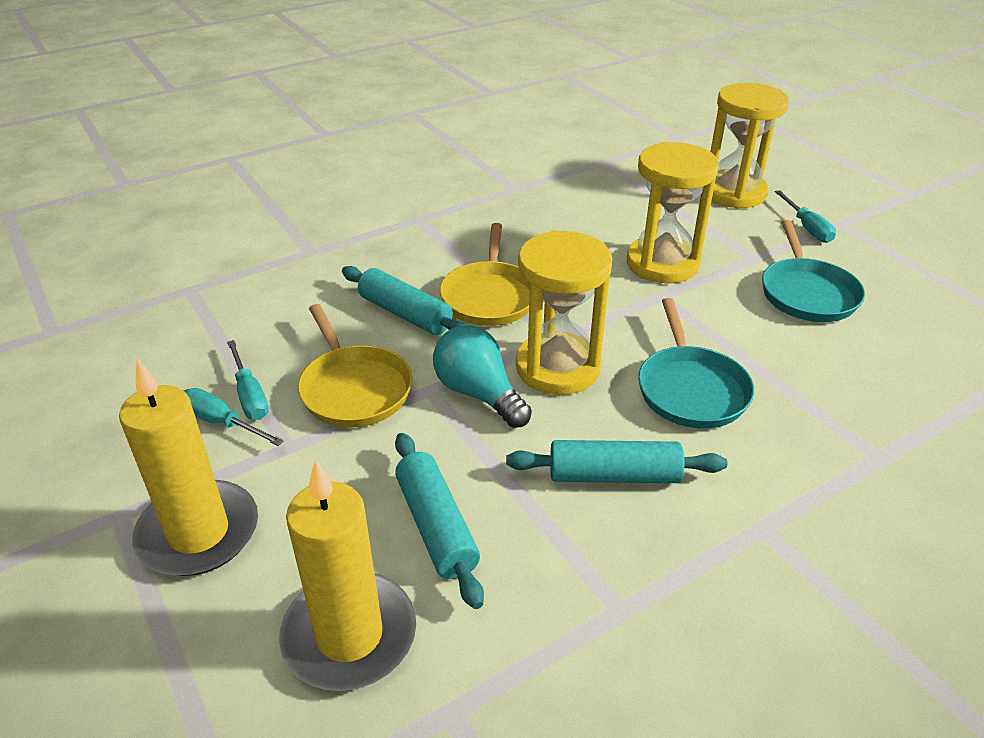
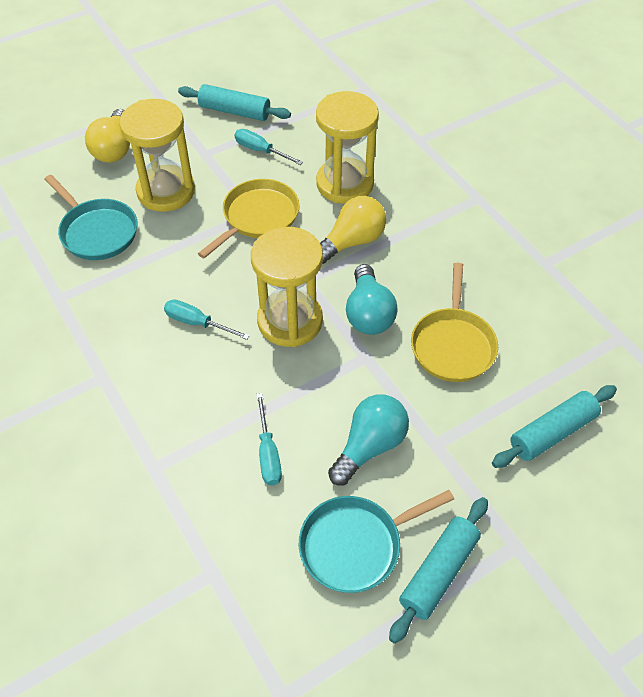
turquoise light bulb: [433,325,532,428] = 1 -> [328,395,409,485] [346,264,398,335] = 2
yellow candle: [119,359,258,576] [279,460,416,691] = 2 -> none = 0
yellow light bulb: none = 0 -> [85,109,130,163] [320,196,386,264] = 2

